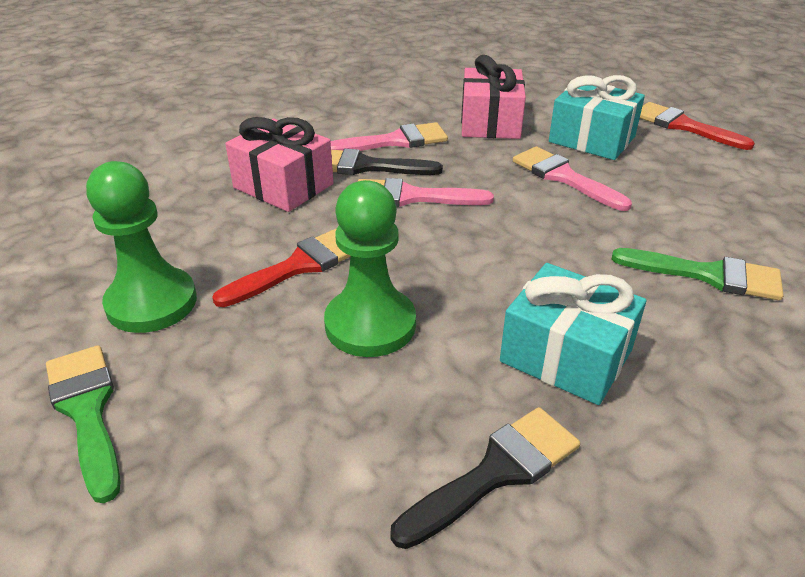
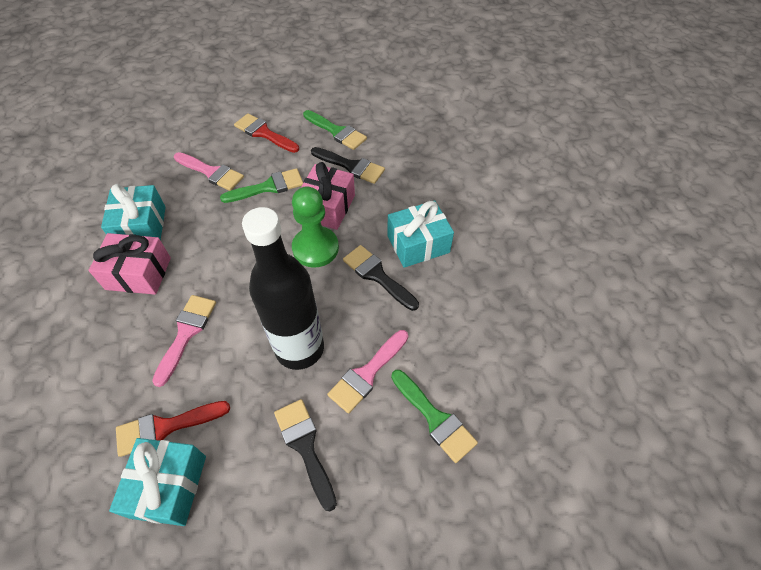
black bottle: none = 0 -> [242,207,324,370] = 1
black brush: [331,149,443,175] [390,407,580,549] = 2 -> [274,399,337,512] [311,147,385,184] [343,245,419,311] = 3
green brush: [46,345,121,503] [612,248,783,301] = 2 -> [220,168,303,203] [303,110,367,150] [391,370,478,463] = 3
green pawn: [86,161,197,333] [324,180,416,357] = 2 -> [292,186,339,268] = 1
turquoise gift: [500,263,646,405] [549,75,645,160] = 2 -> [101,184,166,240] [109,438,206,526] [387,200,454,268] = 3

